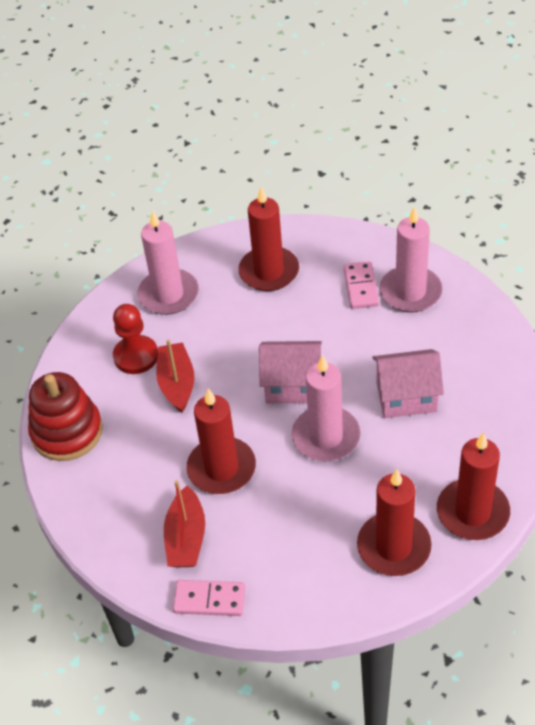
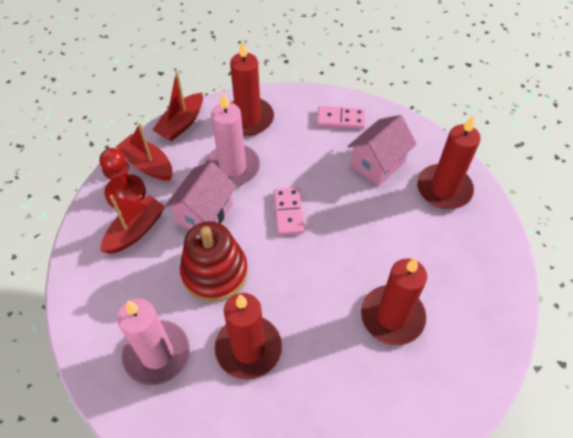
pink candle: [137,210,199,315] [292,355,360,461] [379,206,442,313] = 3 -> [117,299,190,385] [205,93,260,186] = 2
red boat: [156,339,194,413] [164,480,205,567] = 2 -> [101,195,165,254] [116,123,172,181] [152,72,203,141] = 3

